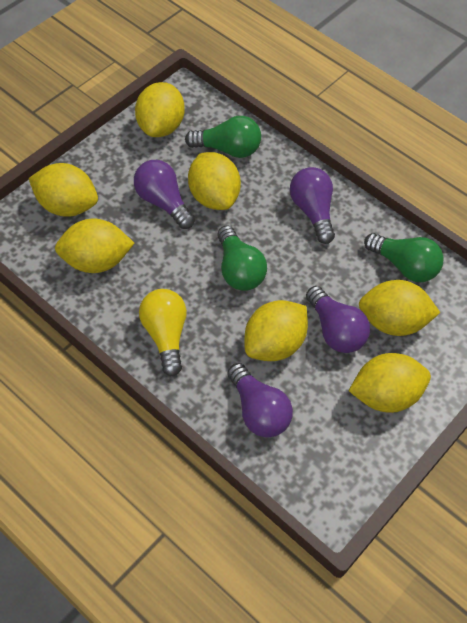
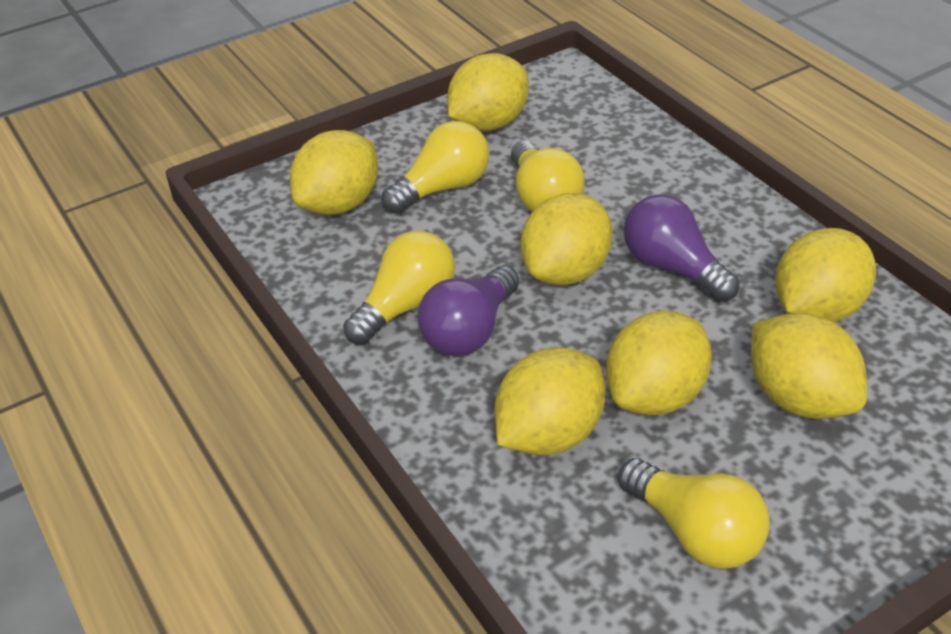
green light bulb: [185,116,261,158] [217,225,267,291] [364,233,444,282] = 3 -> none = 0
purple light bulb: [134,160,195,229] [227,363,293,438] [290,167,335,244] [306,286,370,353] = 4 -> [418,265,519,356] [624,194,739,302] = 2
yellow light bulb: [139,289,187,376] = 1 -> [343,231,455,345] [382,121,489,214] [511,141,585,212] [619,458,770,569] = 4

